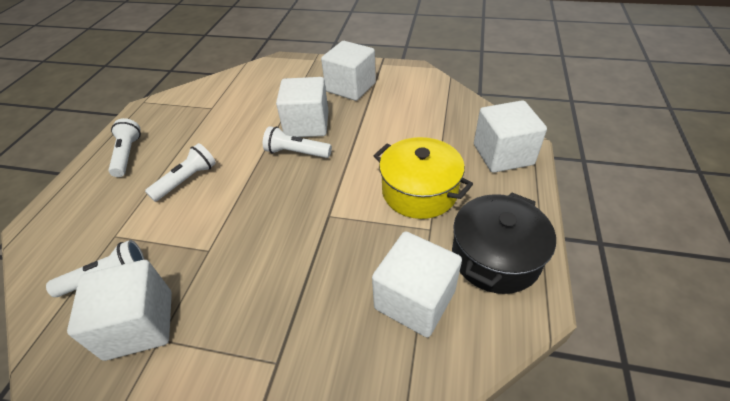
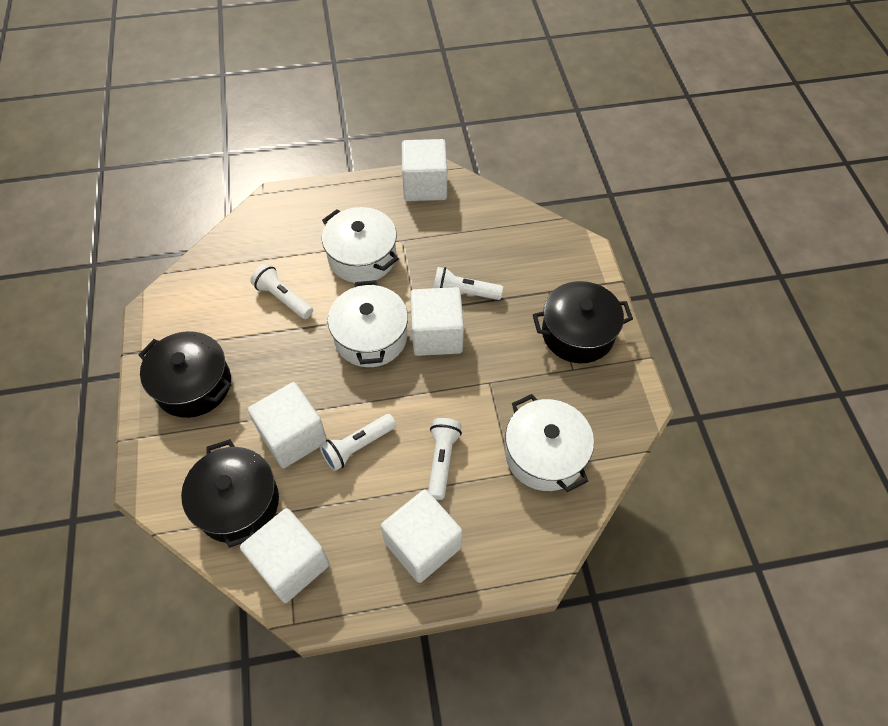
black pot: [452,193,556,294] = 1 -> [139,331,231,418] [181,439,279,548] [533,281,633,363] = 3
white pot: none = 0 -> [322,207,399,283] [328,280,408,367] [505,394,594,492] = 3
yellow pot: [374,137,473,219] = 1 -> none = 0

